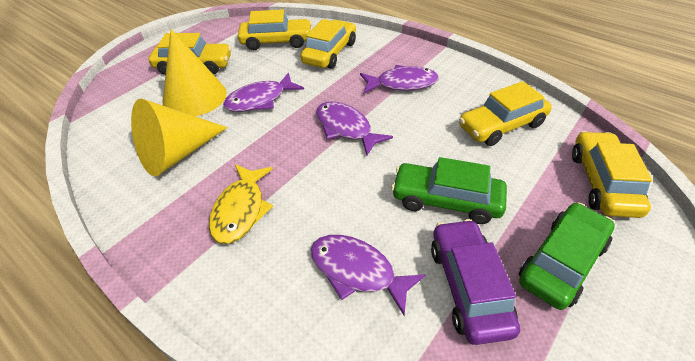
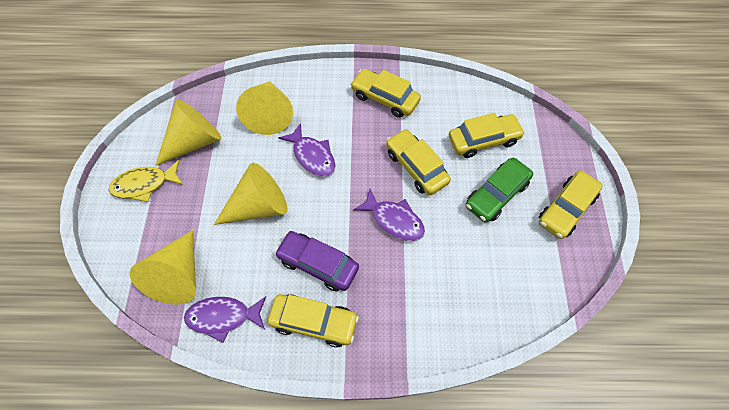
green car: [391,157,507,224] [519,202,615,310] = 2 -> [466,158,533,222] = 1
purple fish: [223,73,304,112] [311,235,425,315] [316,101,393,155] [360,65,439,93] = 4 -> [184,296,266,343] [278,123,335,177] [353,189,425,241] = 3
yellow cone: [131,99,228,176] [163,29,227,116] = 2 -> [130,230,196,305] [155,99,222,166] [214,163,287,225] [236,81,293,135] = 4

